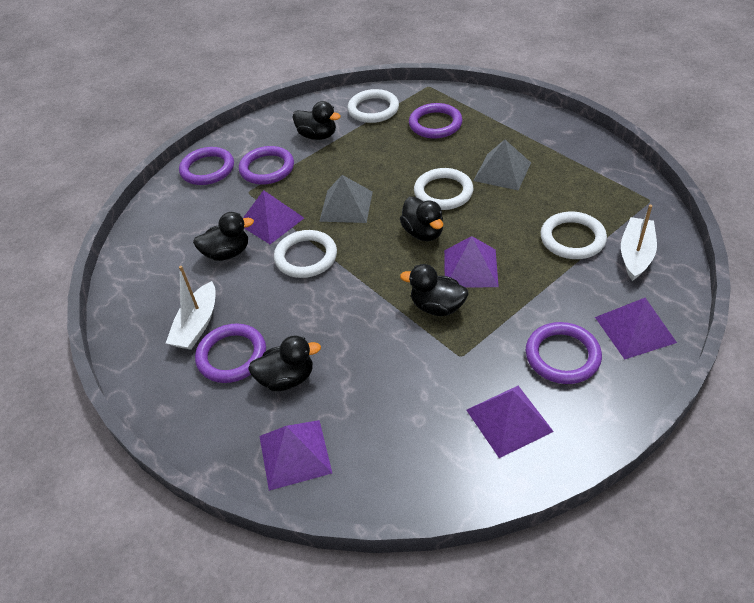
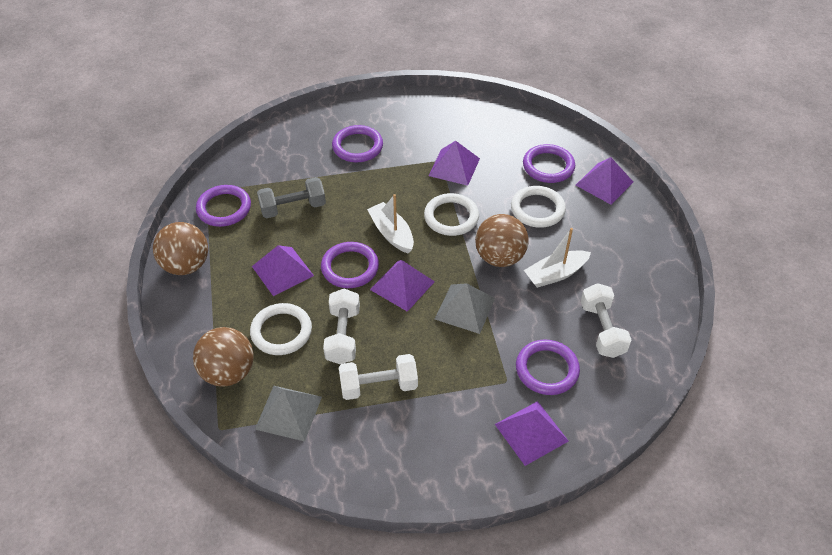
black duck: [193,212,254,261] [248,335,321,391] [292,101,341,140] [400,197,443,241] [400,264,468,316] = 5 -> none = 0
brown ball: none = 0 -> [153,222,208,275] [193,327,254,387] [475,214,529,267] = 3
grey dumbbell: none = 0 -> [257,177,326,218] = 1
white dumbbell: none = 0 -> [323,289,360,364] [339,354,418,400] [581,283,631,358] = 3
white ring: [274,230,337,278] [347,89,399,123] [414,168,473,210] [540,212,607,259] = 4 -> [250,303,312,355] [424,193,479,236] [511,186,566,228] = 3

